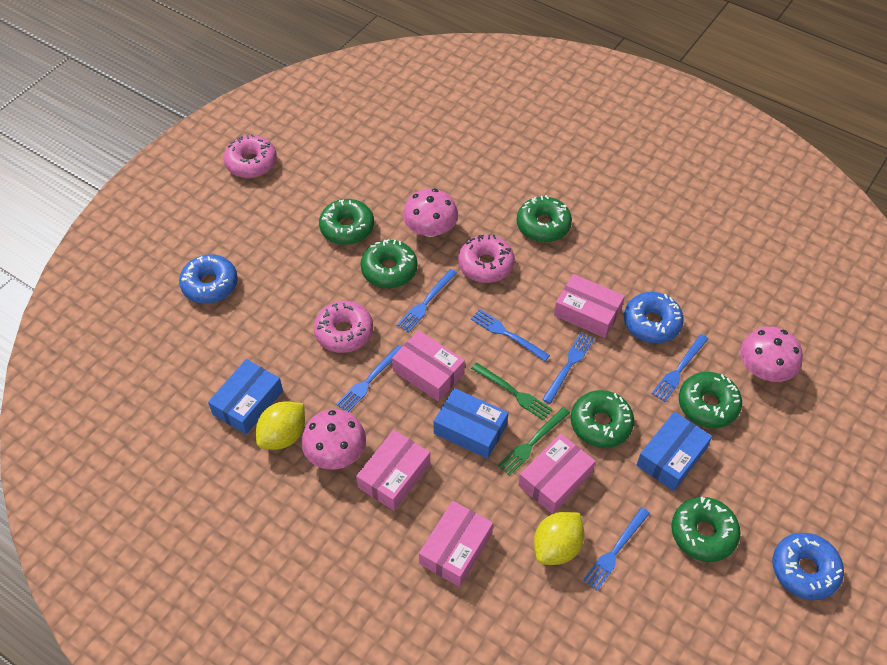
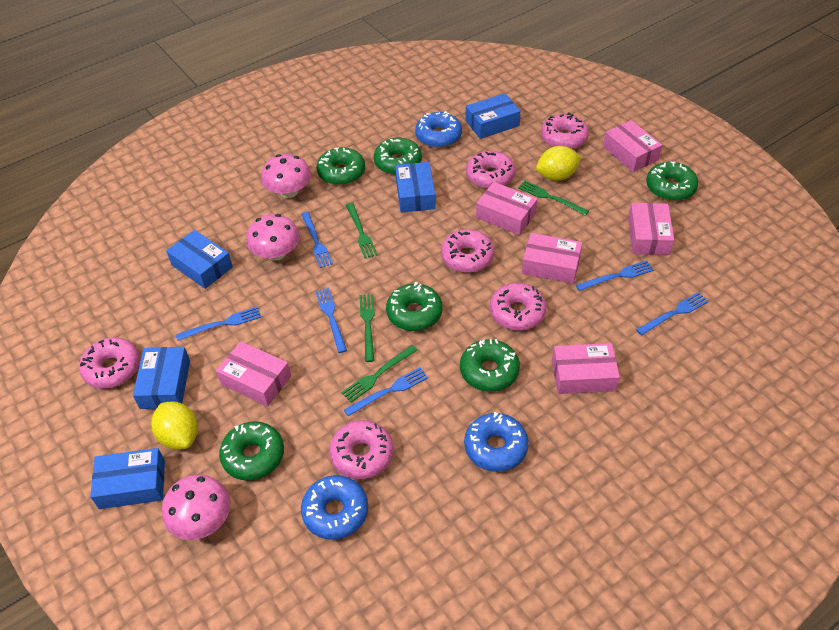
blue box: [208,359,283,435] [434,388,508,459] [636,412,712,491] = 3 -> [90,448,165,509] [133,347,190,409] [166,230,233,289] [395,162,436,213] [465,93,521,139] = 5
green fork: [471,362,553,421] [497,407,570,476] = 2 -> [341,345,418,402] [346,203,378,258] [360,294,375,362] [518,181,589,216] = 4
pink box: [356,430,430,511] [392,330,465,401] [419,501,493,587] [518,434,596,514] [554,274,625,338] = 5 -> [216,341,291,406] [476,182,538,235] [522,233,582,284] [552,343,620,394] [603,120,662,172] [628,203,674,255] = 6
pink donut: [224,134,277,178] [314,301,373,353] [458,234,515,283] = 3 -> [79,337,140,389] [329,420,393,479] [441,229,494,273] [466,151,515,189] [490,283,547,331] [541,112,589,149] = 6

